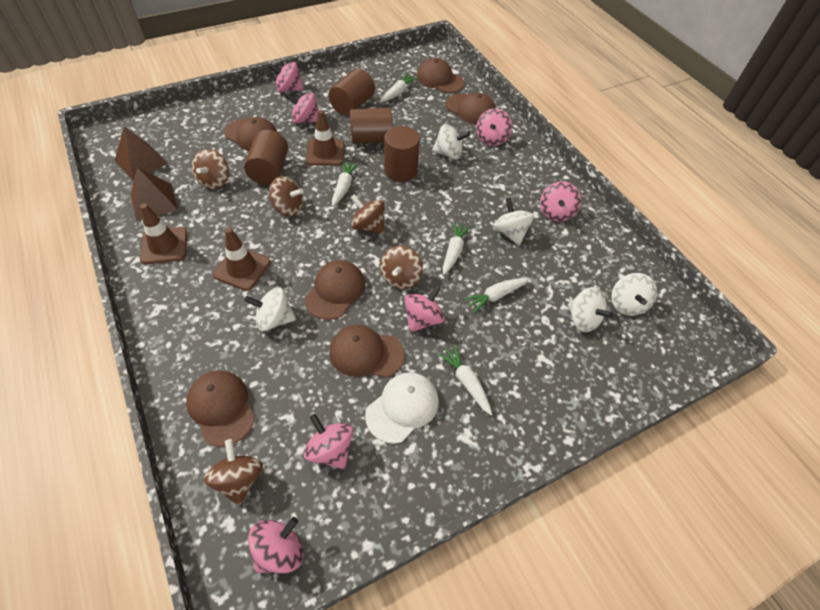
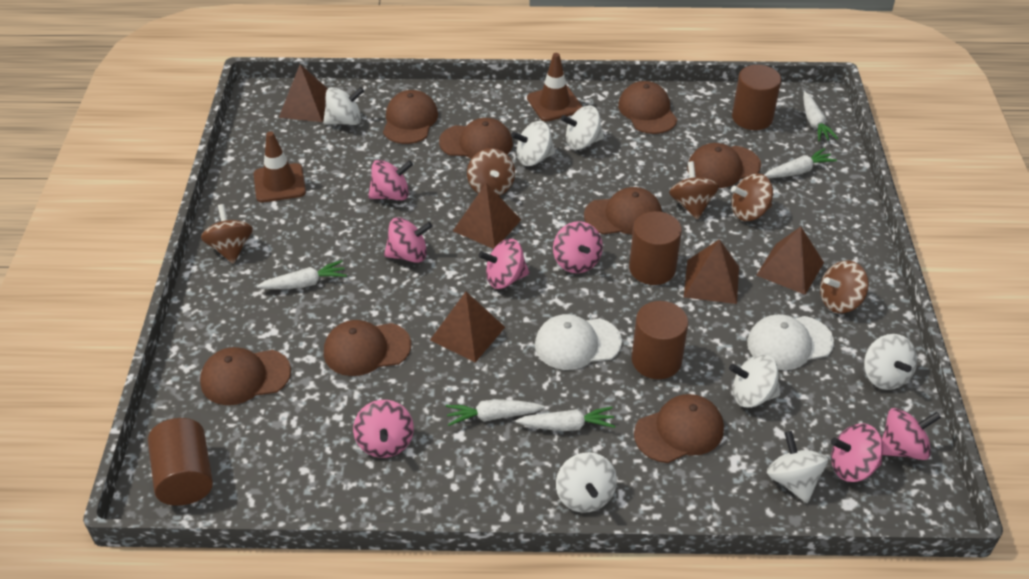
brown cap: [186,370,255,447] [224,117,278,151] [304,260,365,320] [329,325,405,378] [417,58,464,93] [446,92,496,125] = 6 -> [200,347,291,405] [324,320,411,376] [383,90,438,144] [439,118,513,159] [584,187,662,235] [618,81,677,134] [634,394,724,463] [687,143,761,188] = 8
brown pyramid: [115,126,168,180] [131,167,178,221] = 2 -> [279,64,328,122] [430,292,505,363] [453,183,521,249] [684,239,739,304] [756,227,824,295] = 5
brown traffic cone: [140,203,187,264] [213,228,271,291] [306,110,344,166] = 3 -> [254,131,306,203] [527,53,582,122] = 2
white cap: [365,372,439,444] = 1 -> [535,314,622,370] [747,314,834,370] = 2
white spinning top: [244,287,296,331] [432,124,470,159] [493,197,534,246] [568,287,613,332] [611,273,657,316] = 5 -> [323,87,364,125] [511,121,555,166] [556,452,617,513] [561,105,604,150] [729,354,780,408] [767,431,828,503] [864,334,917,390] = 7

